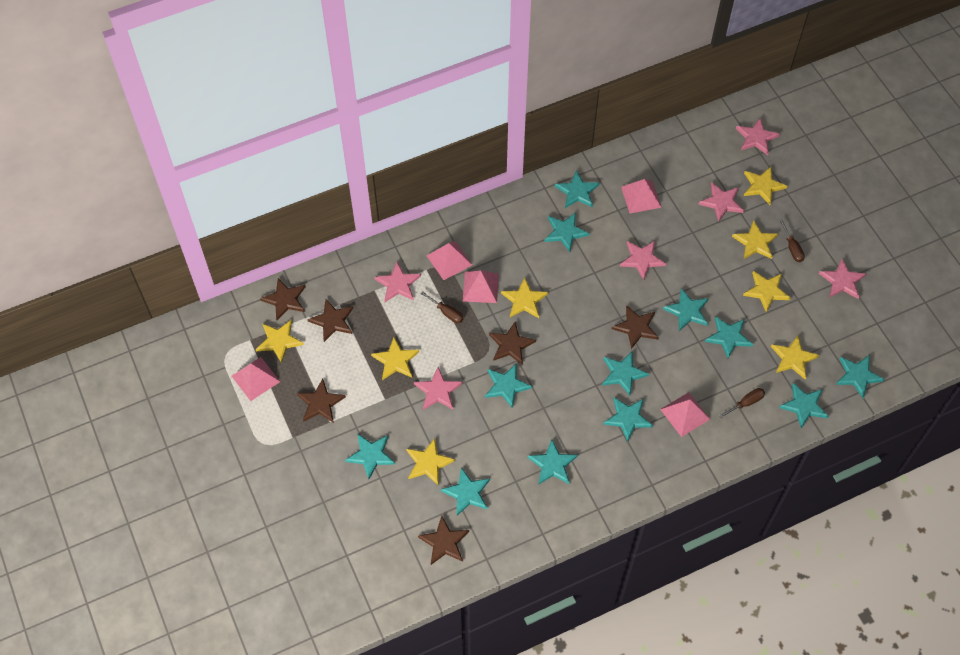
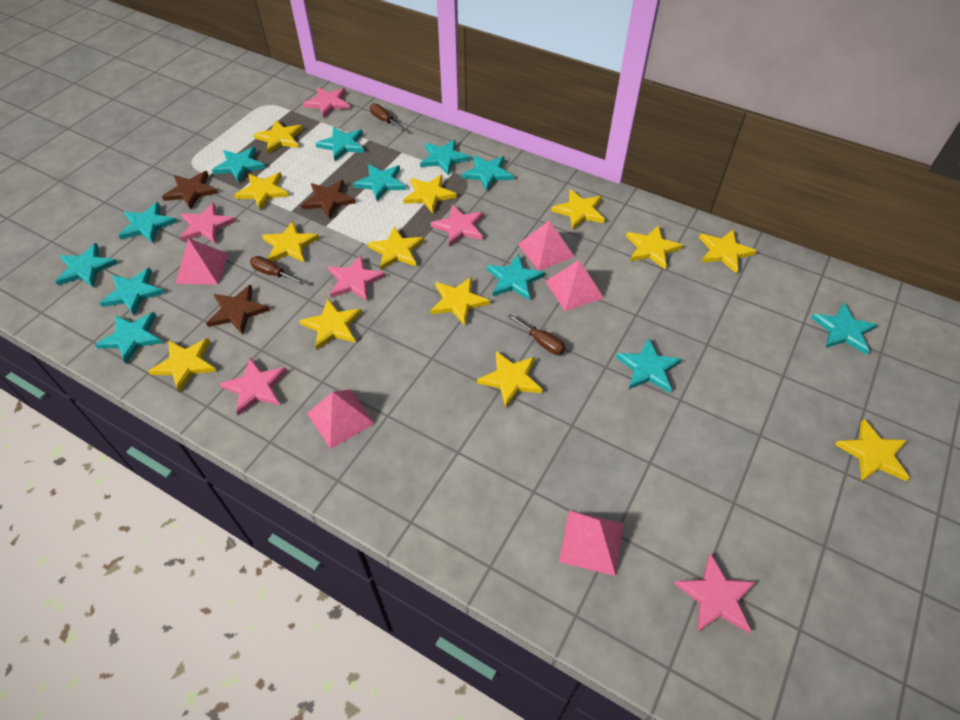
brown star: [260,278,306,320] [297,379,346,423] [307,299,353,342] [418,516,469,565] [489,322,536,365] [612,305,659,349] = 6 -> [162,171,218,209] [206,285,270,335] [301,180,356,219] = 3
yellow star: [256,319,304,363] [371,337,419,380] [406,438,455,486] [501,277,548,318] [732,221,778,259] [743,271,791,312] [744,167,787,205] [771,335,819,379] = 8 -> [148,338,216,393] [234,172,289,210] [253,120,304,154] [262,221,319,262] [299,299,362,350] [367,227,424,270] [403,175,457,213] [430,277,490,326] [477,351,543,407] [551,189,605,230] [626,225,683,269] [699,230,757,274] [834,419,910,481] = 13

